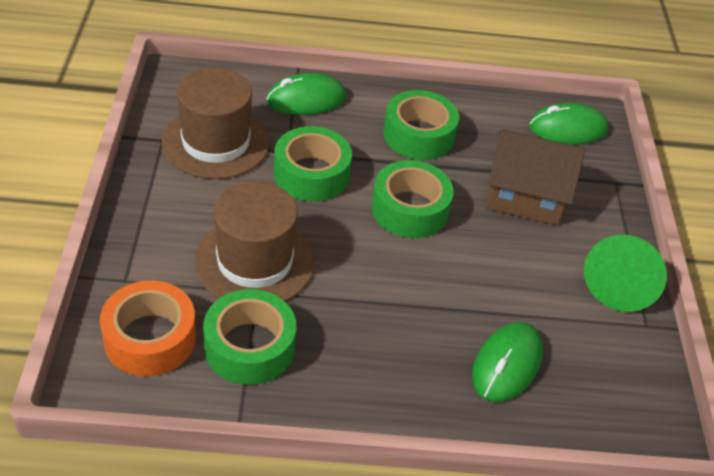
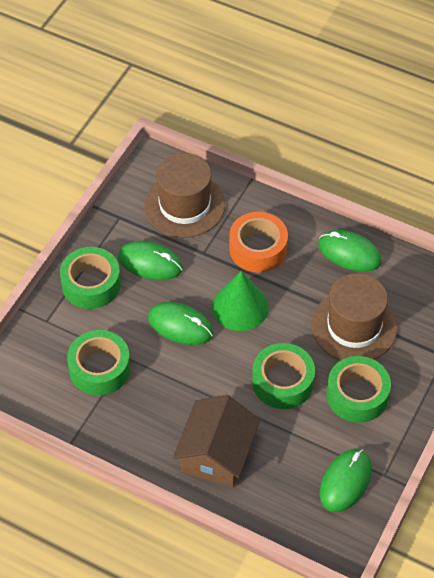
green mouse: [266,73,346,115] [472,322,543,402] [529,103,609,144] = 3 -> [118,241,183,281] [148,302,213,345] [318,230,382,272] [319,449,372,512] = 4

